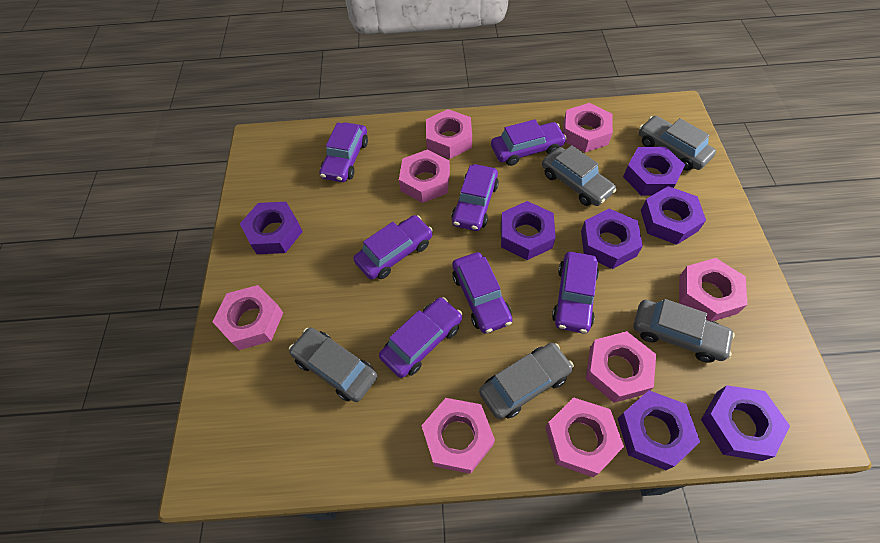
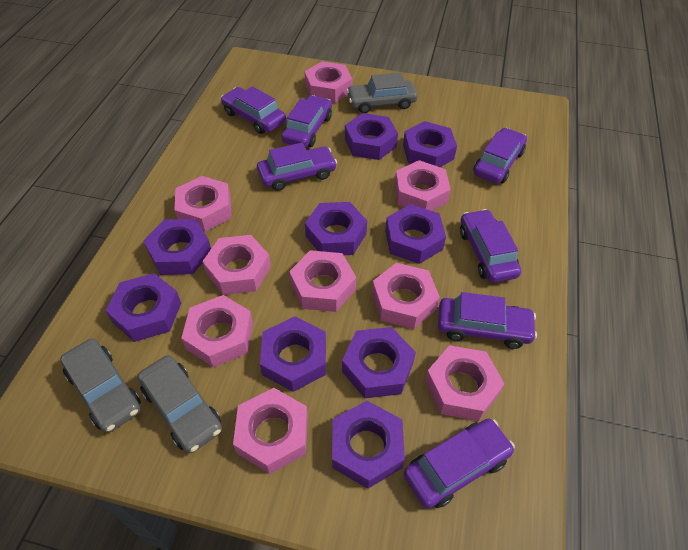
grey car: [289,328,377,402] [479,343,574,419] [542,145,617,206] [634,299,735,363] [639,116,716,170] = 5 -> [60,338,141,433] [137,355,222,453] [346,72,417,113] = 3
pink nut: [212,285,283,350] [399,150,450,203] [421,398,495,474] [426,109,472,159] [545,398,624,477] [563,103,613,152] [586,331,656,403] [679,258,747,321] = 8 -> [175,176,232,232] [181,295,253,367] [202,235,271,295] [233,388,308,474] [289,250,356,312] [304,61,352,103] [372,263,440,329] [395,160,451,211] [425,345,504,421] = 9
purple nut: [240,202,303,254] [501,201,556,260] [581,208,643,269] [617,390,700,470] [623,147,685,196] [641,186,706,245] [701,385,790,461] = 7 -> [105,273,181,342] [143,219,211,275] [260,316,326,392] [305,202,367,255] [332,401,405,489] [342,327,416,398] [345,113,398,160] [385,204,446,264] [403,121,457,167] = 9

